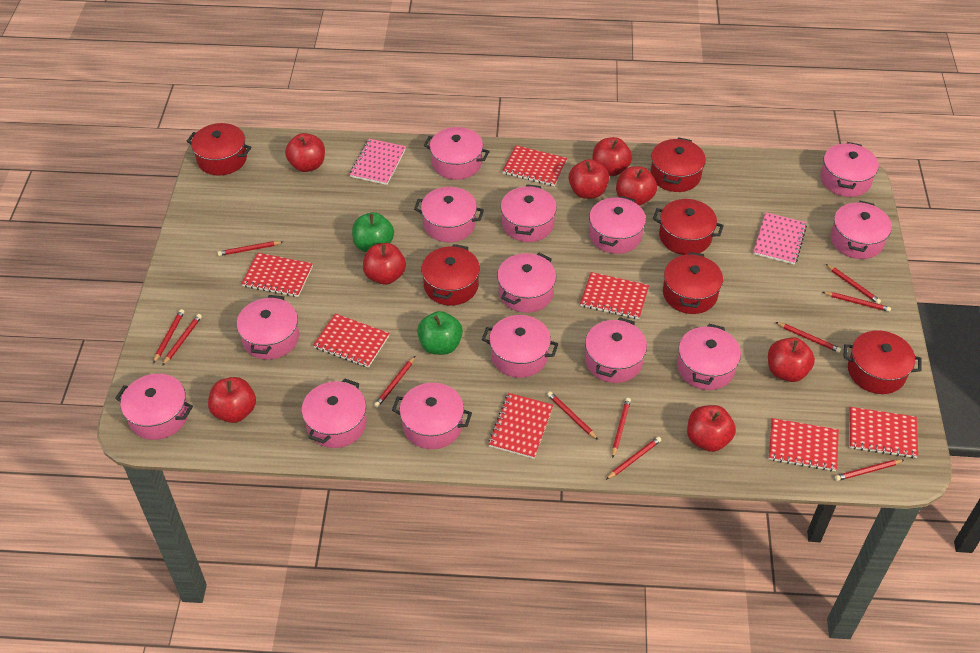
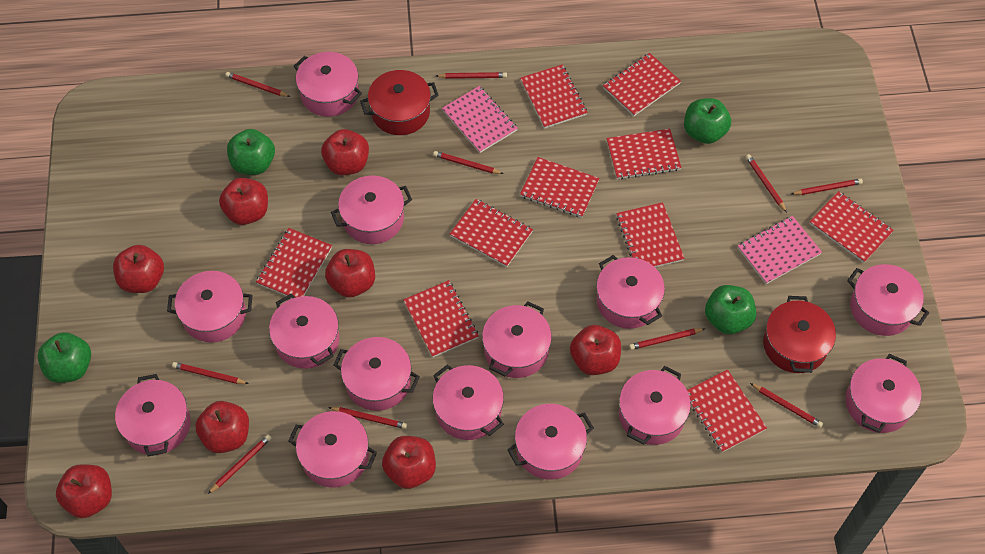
green apple: [352,212,394,252] [417,311,463,355] = 2 -> [37,332,91,383] [227,129,275,175] [684,98,731,144] [705,285,756,334] = 4
red notebook: [241,253,313,297] [313,313,390,368] [488,393,553,459] [503,145,567,186] [580,272,649,319] [768,418,839,471] [849,407,918,458] = 7 -> [256,228,332,298] [403,280,479,358] [450,199,533,267] [520,64,588,129] [520,157,599,218] [603,53,681,116] [607,129,681,179] [616,202,685,267] [687,370,767,452] [809,191,894,263] = 10
red pencil: [153,309,184,364] [162,314,202,366] [217,241,283,256] [374,356,415,408] [547,391,598,440] [606,437,661,480] [612,398,631,458] [775,322,841,353] [823,292,891,312] [826,264,881,304] [835,459,904,481] = 11 -> [172,362,249,384] [208,435,272,494] [225,72,290,97] [328,407,407,429] [433,151,503,174] [436,72,507,79] [629,328,704,350] [746,154,787,212] [750,383,823,428] [791,178,863,195] = 10
red pot: [187,123,251,175] [421,244,480,306] [651,137,706,192] [653,199,724,255] [663,252,723,314] [843,330,921,394] = 6 -> [360,70,439,135] [763,296,836,373] = 2

